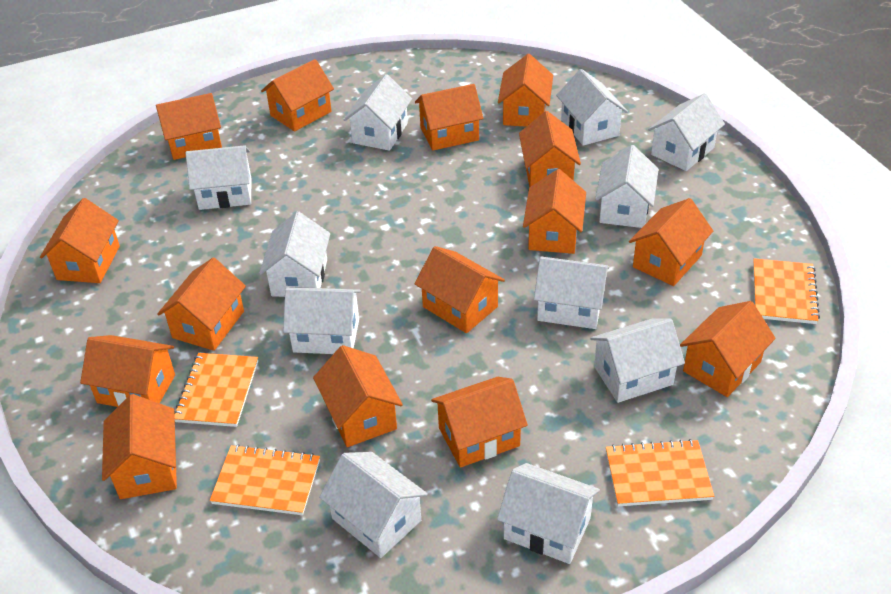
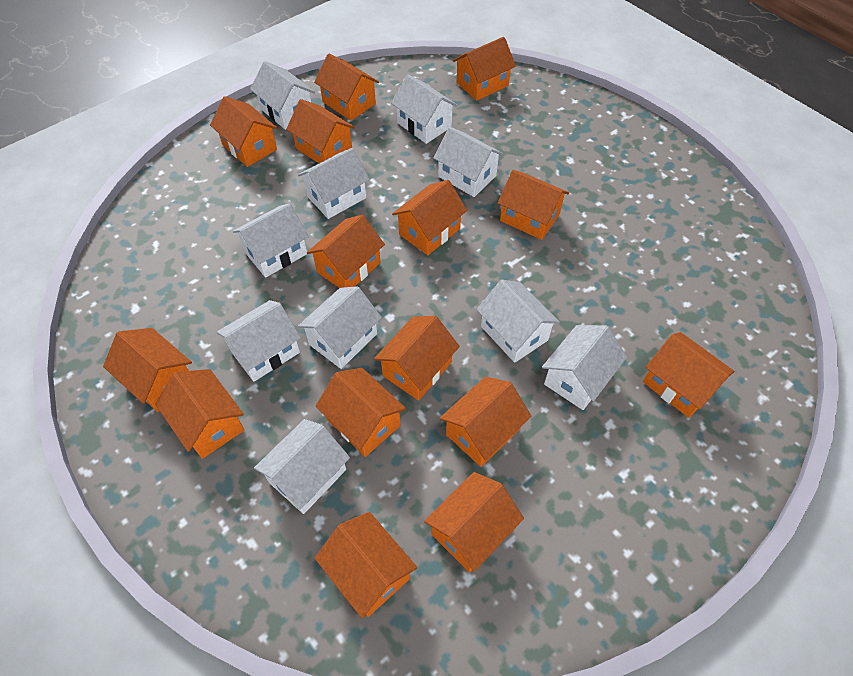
orange notebook: [174,353,258,427] [210,444,320,515] [606,439,714,506] [753,258,820,324] = 4 -> none = 0
white house: [186,145,251,210] [259,211,330,297] [283,287,361,354] [319,452,428,558] [344,74,412,151] [497,463,600,564] [534,256,609,329] [556,69,628,146] [590,319,685,403] [595,145,659,228] [648,93,725,171] = 11 -> [217,300,301,382] [233,204,309,278] [250,61,315,130] [254,419,350,514] [298,148,370,219] [298,286,382,369] [391,75,458,144] [434,127,504,197] [477,280,560,363] [542,325,627,410] = 10

